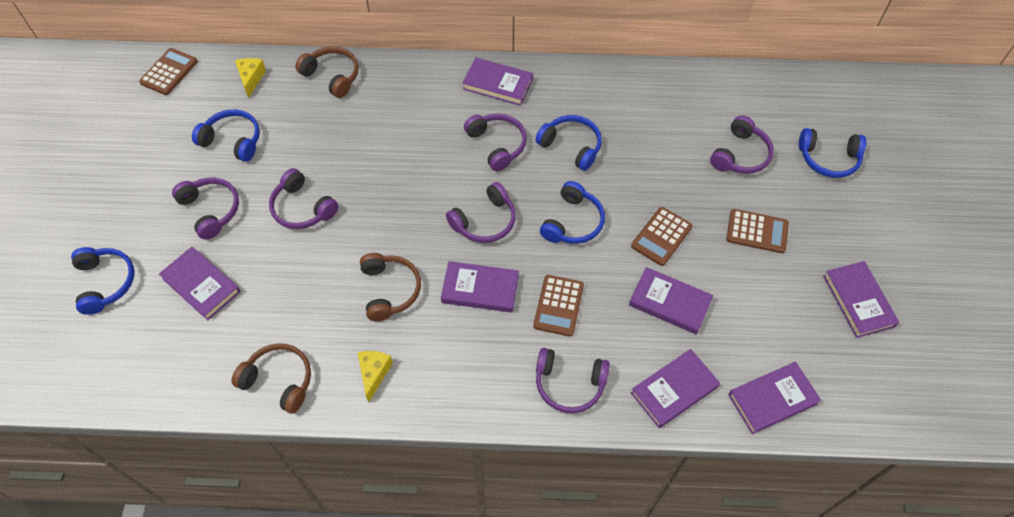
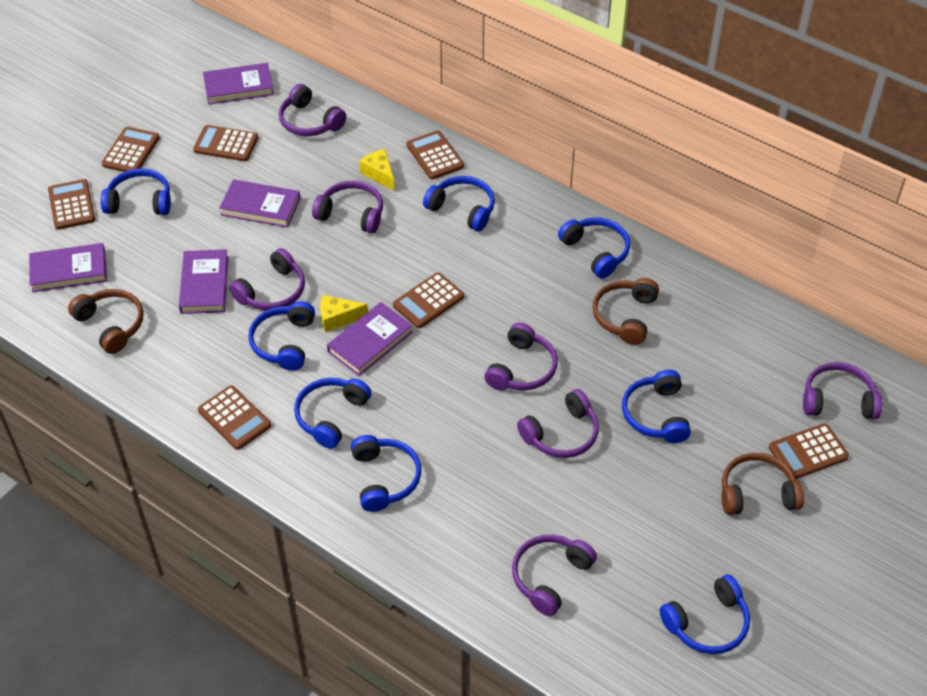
blue headphones: [71,247,134,315] [192,109,260,162] [535,115,602,171] [540,181,605,244] [799,128,866,178] = 5 -> [101,168,171,215] [248,301,315,371] [294,378,372,449] [351,435,421,512] [423,176,495,232] [558,217,630,278] [622,370,691,443] [660,575,750,654] = 8
brown calculator: [139,48,197,95] [533,275,584,337] [631,207,692,266] [726,209,789,253] = 4 -> [48,179,95,230] [102,127,160,172] [193,125,258,161] [198,385,271,450] [393,272,464,328] [406,130,464,179] [769,423,849,479] = 7
purple book: [159,247,241,320] [441,261,519,313] [463,57,533,106] [629,267,713,334] [631,349,720,428] [728,362,821,434] [823,261,899,338] = 7 -> [29,243,107,292] [179,249,228,314] [203,63,274,105] [219,179,301,228] [327,302,413,376] = 5
purple headphones: [172,177,239,240] [269,168,338,229] [446,182,516,243] [464,113,527,171] [536,348,610,413] [710,115,774,174] = 6 -> [229,248,305,310] [279,84,346,136] [312,181,383,234] [484,323,558,390] [512,535,597,616] [517,389,599,458] [803,362,882,419] = 7

